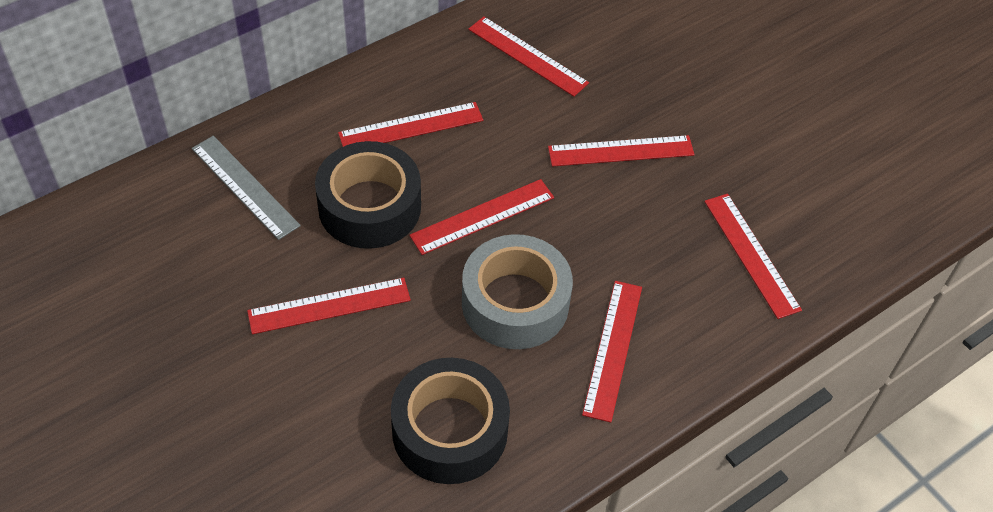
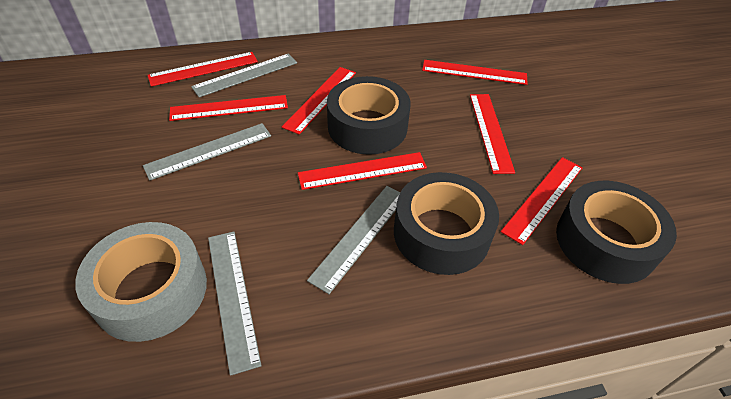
black tape: [315,141,421,249] [391,358,510,484] = 2 -> [327,76,410,155] [394,172,499,275] [556,181,677,284] = 3
grey ruler: [192,136,301,240] = 1 -> [143,123,271,181] [191,54,297,97] [208,231,262,376] [307,186,400,294] = 4

